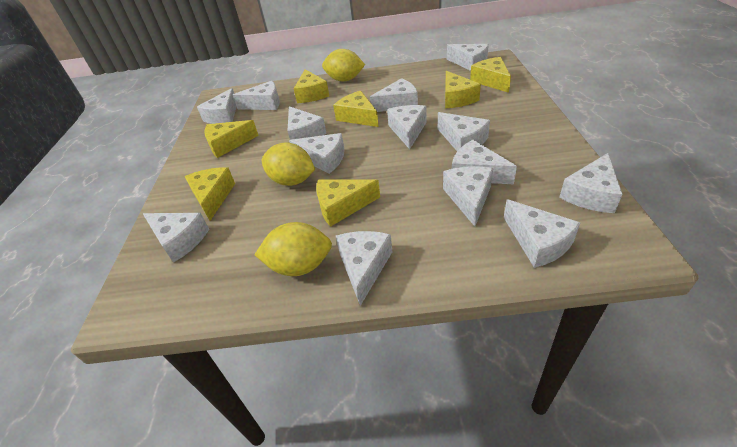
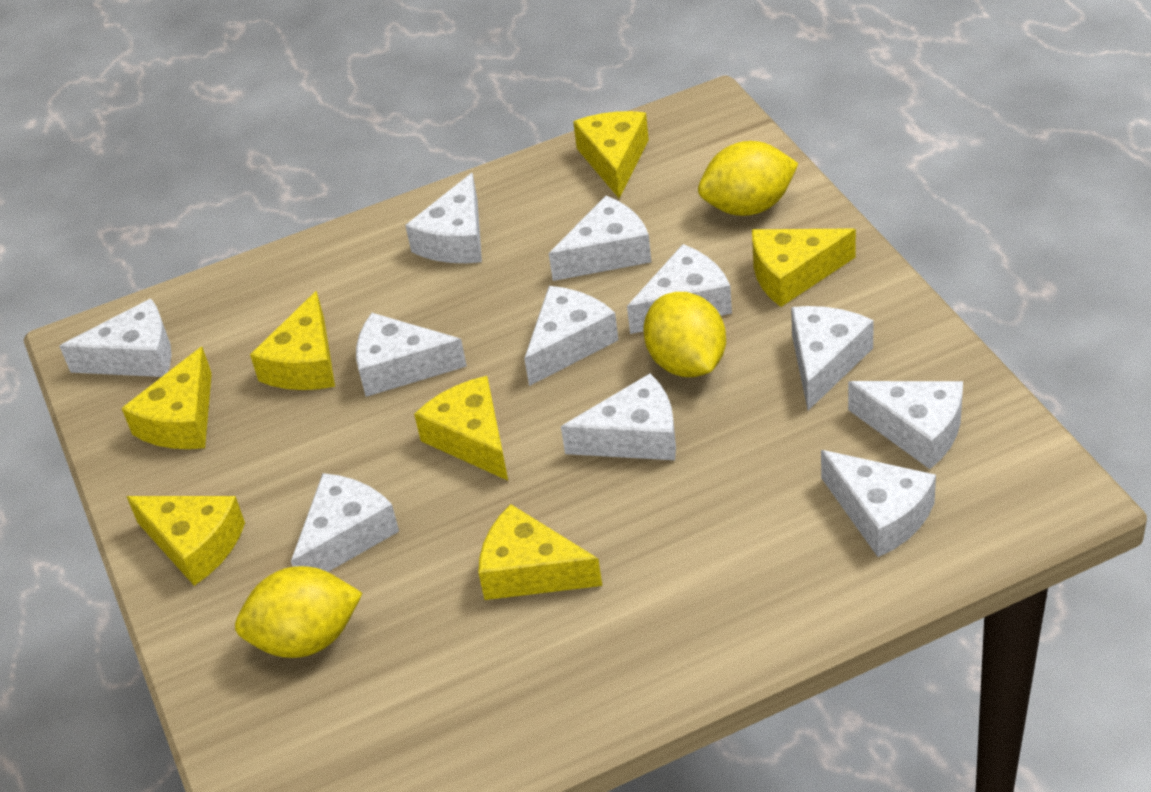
white cheese: [143,213,209,263] [197,88,237,124] [233,81,280,110] [288,106,327,140] [289,133,345,174] [336,231,392,306] [370,78,418,112] [387,105,427,149] [438,112,490,151] [443,166,493,226] [446,44,489,71] [452,140,517,184] [504,199,580,268] [559,153,623,213] = 14 -> [59,299,172,377] [291,473,399,572] [356,313,467,397] [405,173,482,263] [524,286,618,386] [549,196,651,281] [561,374,676,460] [627,244,732,334] [791,306,874,410] [821,450,936,557] [848,381,963,469] = 11

